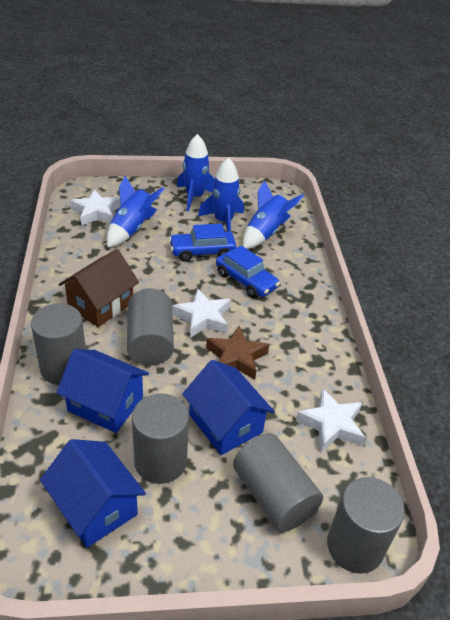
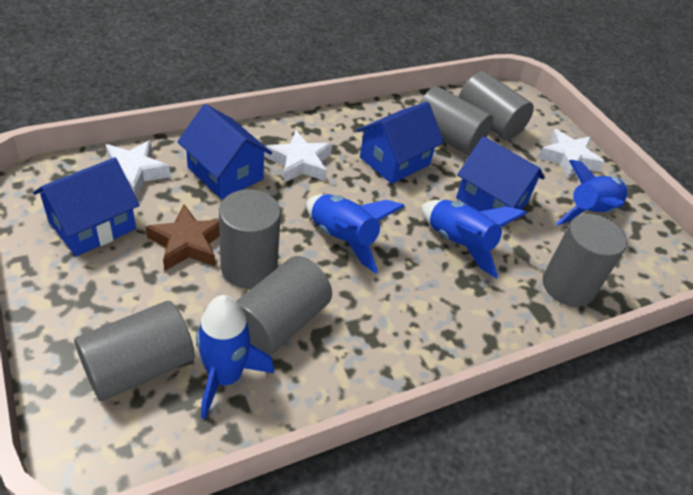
blue car: [169,224,236,262] [216,245,280,298] = 2 -> none = 0
blue house: [40,439,146,548] [56,349,149,433] [182,360,275,455] = 3 -> [33,157,140,257] [177,104,272,199] [357,102,444,184] [456,136,545,227] = 4
brown house: [58,249,139,327] = 1 -> none = 0
grey cylinder: [31,304,86,385] [127,288,174,365] [132,394,189,484] [233,433,323,532] [327,477,405,574] = 5 -> [74,301,195,401] [219,189,281,288] [236,256,332,355] [419,86,493,155] [459,71,534,140] [543,214,627,307] = 6

